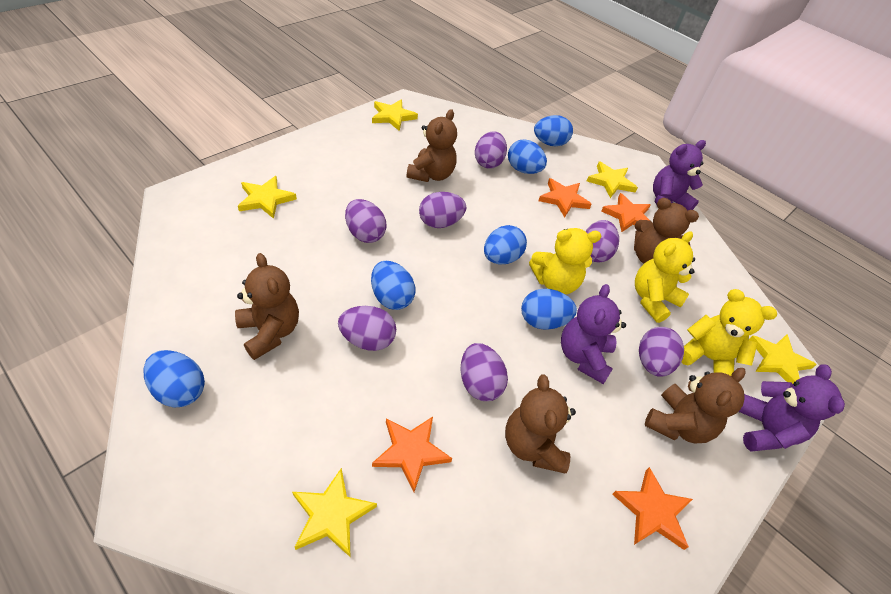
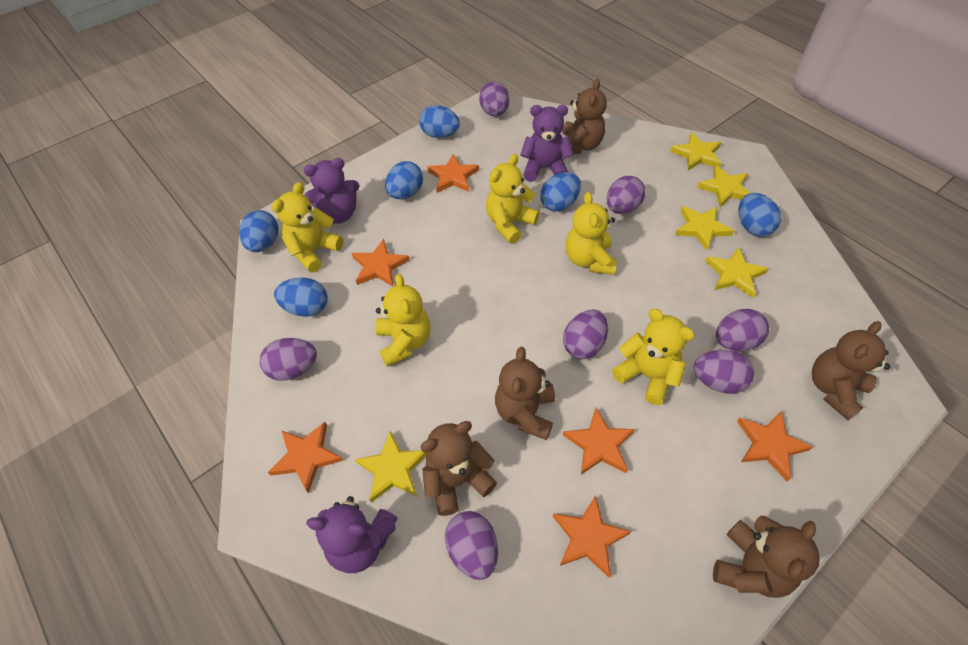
orange star: [372,417,452,492] [539,178,592,217] [601,193,651,232] [612,467,693,550] = 4 -> [268,422,343,493] [352,239,410,286] [427,154,479,193] [553,495,631,578] [563,407,635,474] [737,411,813,481] = 6
yellow teddy bear: [529,228,602,294] [635,231,695,323] [681,289,777,376] = 3 -> [272,182,343,272] [376,274,431,367] [486,154,539,244] [566,192,617,275] [612,309,695,405] = 5

